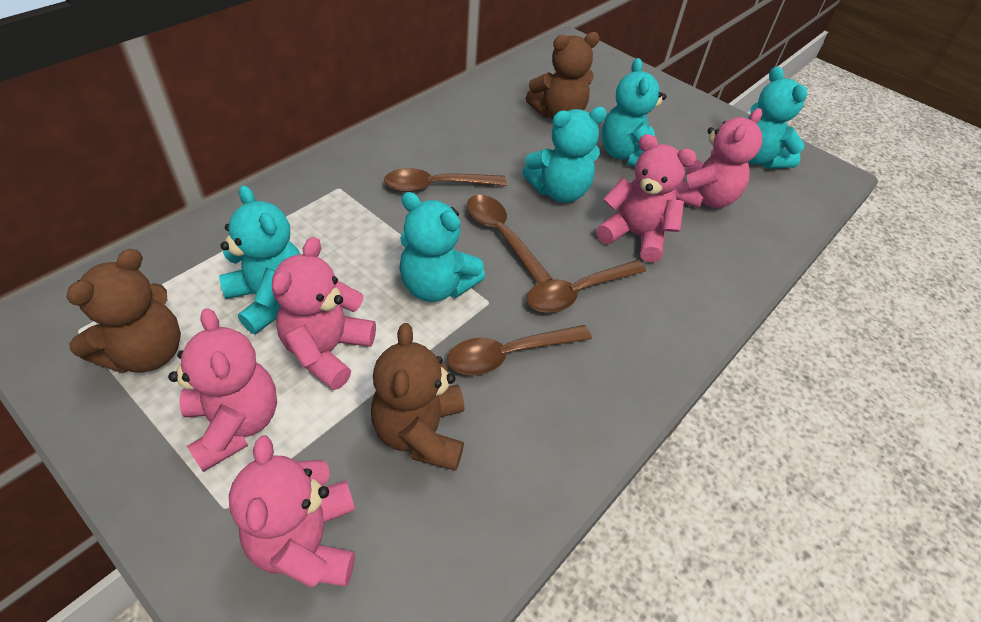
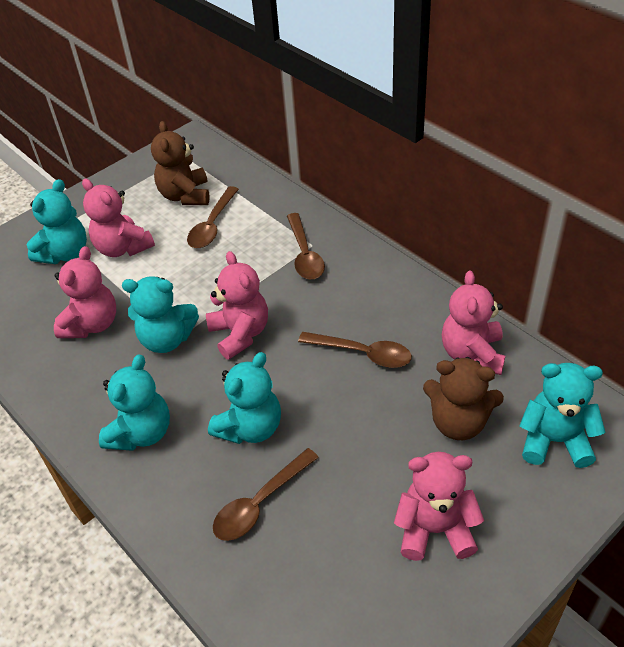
brown teddy bear: [66,249,181,373] [371,323,464,471] [526,32,600,119] = 3 -> [151,121,210,205] [423,357,504,440] = 2

